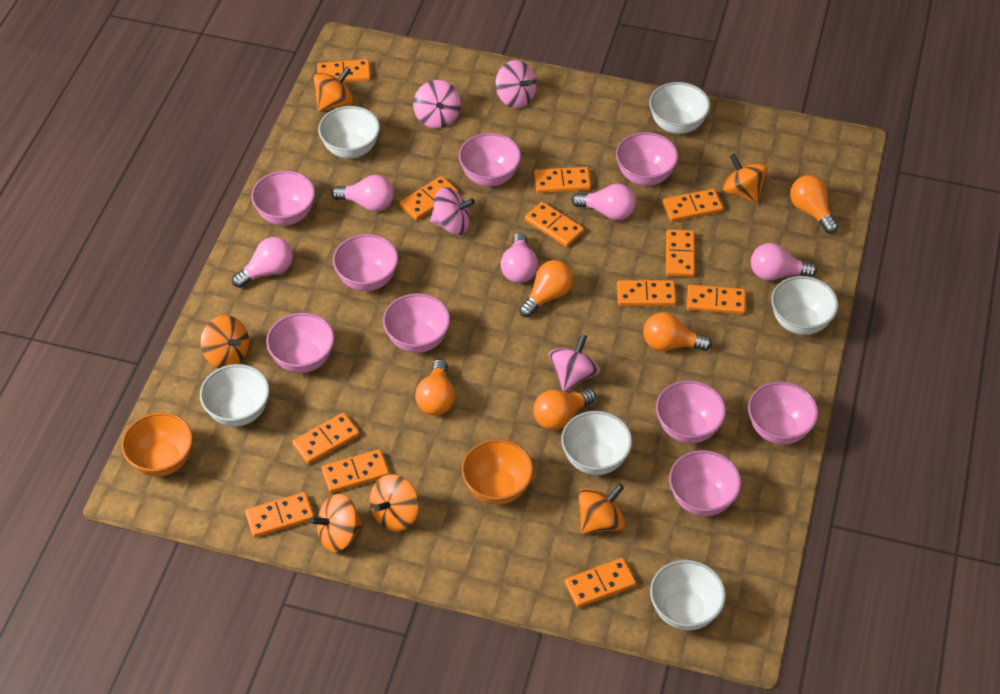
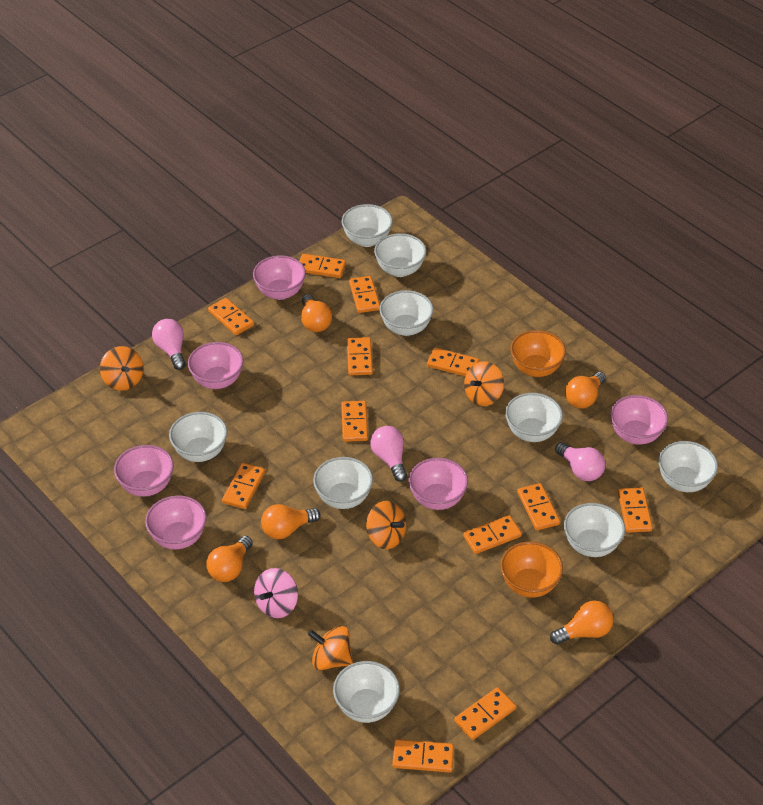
orange spinning top: [200,315,249,368] [310,494,363,552] [314,67,354,112] [370,474,419,531] [578,484,626,534] [722,153,767,204] = 6 -> [100,346,144,391] [308,626,353,670] [366,501,406,549] [464,361,504,406] = 4
pink bowl: [251,171,315,226] [266,313,335,373] [333,234,398,291] [383,293,450,353] [459,133,521,186] [616,132,678,186] [656,380,726,444] [669,450,741,516] [748,381,819,445] = 9 -> [114,445,174,497] [145,496,207,549] [188,342,244,389] [253,255,306,300] [408,458,468,510] [610,395,668,445] = 6
pink light bulb: [232,237,293,288] [331,175,394,212] [500,232,538,283] [572,184,636,220] [751,243,817,281] = 5 -> [152,319,186,370] [370,426,407,482] [555,442,605,481] = 3
pink spinning top: [413,80,461,129] [430,187,475,235] [495,60,537,108] [549,334,600,392] = 4 -> [254,568,298,618] = 1
white bowl: [200,364,270,427] [318,106,380,159] [561,411,632,475] [649,82,710,134] [650,560,726,630] [771,276,839,335] = 6 -> [169,412,227,462] [313,457,373,509] [333,661,400,723] [342,204,393,247] [374,233,426,277] [379,290,433,336] [505,393,563,442] [564,503,625,557] [658,441,718,492] = 9

